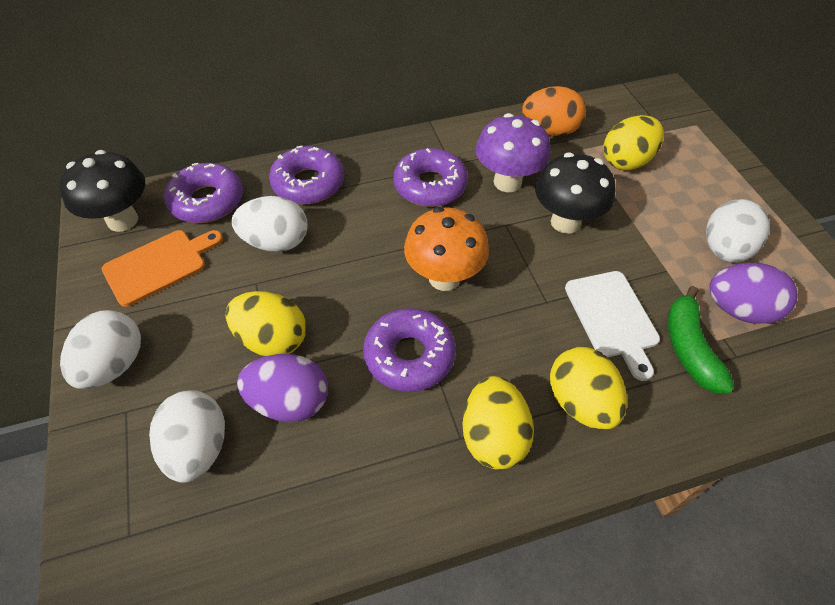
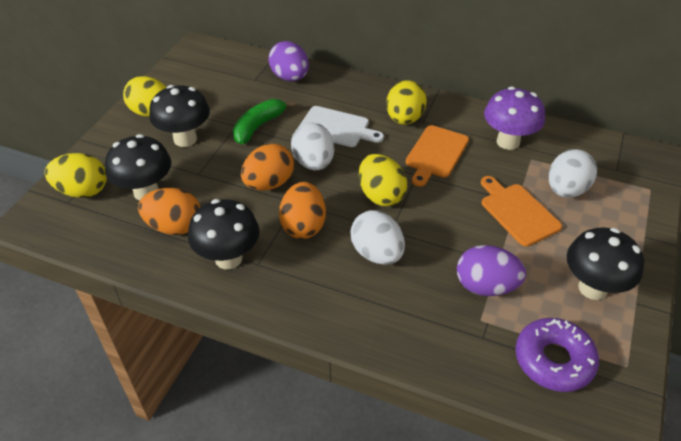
black mushroom: [59,150,145,232] [535,153,615,234] = 2 -> [105,134,171,200] [149,85,210,147] [188,199,259,269] [567,228,644,300] = 4
orange cutting board: [102,230,223,307] = 1 -> [406,125,469,187] [481,176,562,247] = 2
orange egg: [522,86,586,136] = 1 -> [138,188,200,235] [241,144,294,191] [279,182,326,239] = 3
orange mushroom: [404,207,489,291] = 1 -> none = 0
purple donut: [164,163,243,223] [269,146,344,204] [363,308,456,392] [393,148,468,207] = 4 -> [515,318,599,392] = 1
white egg: [60,310,141,389] [149,390,225,483] [232,196,308,252] [706,199,770,263] = 4 -> [291,123,335,170] [350,210,405,265] [549,149,597,198] = 3

